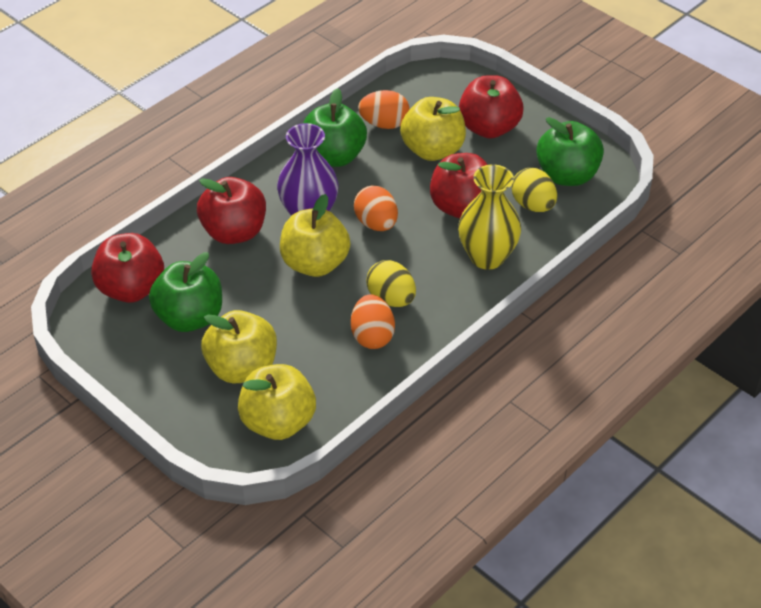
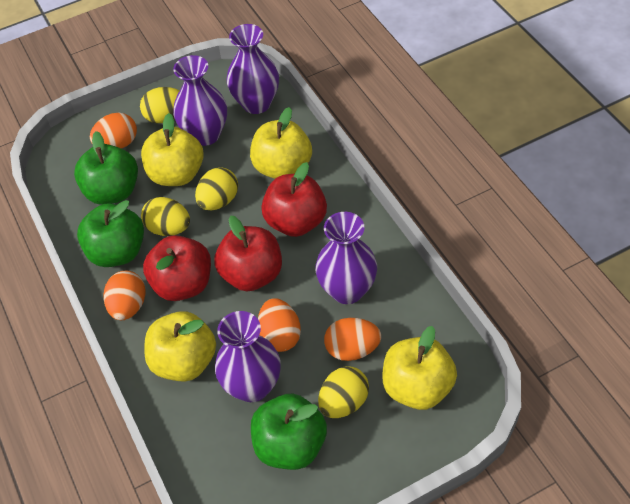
orange egg: [351,294,395,349] [354,186,398,231] [358,90,410,129] = 3 -> [90,113,137,148] [104,270,146,320] [258,298,301,352] [324,318,381,361] = 4
purple vase: [277,123,338,216] = 1 -> [173,55,227,146] [215,311,281,402] [227,24,279,114] [315,212,377,304] = 4
red apple: [91,233,164,303] [197,177,266,244] [430,153,488,218] [459,75,524,139] = 4 -> [143,235,211,301] [214,215,282,291] [261,162,327,237] = 3
yellow egg: [366,260,416,307] [511,168,557,212] = 2 -> [140,87,179,123] [141,197,190,236] [195,167,238,210] [318,366,369,418] = 4
yellow vase: [458,164,521,270] = 1 -> none = 0

